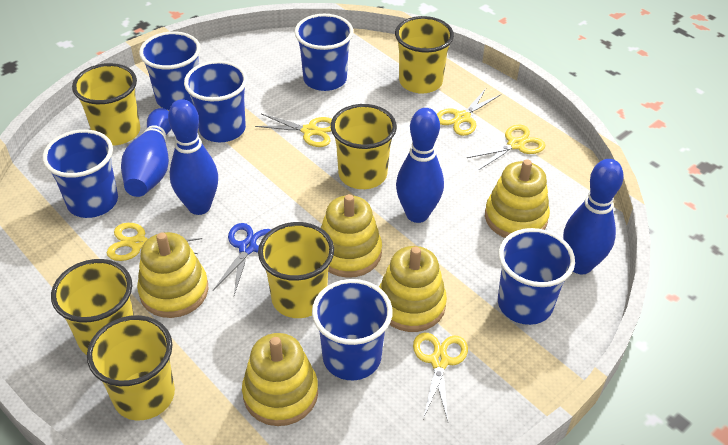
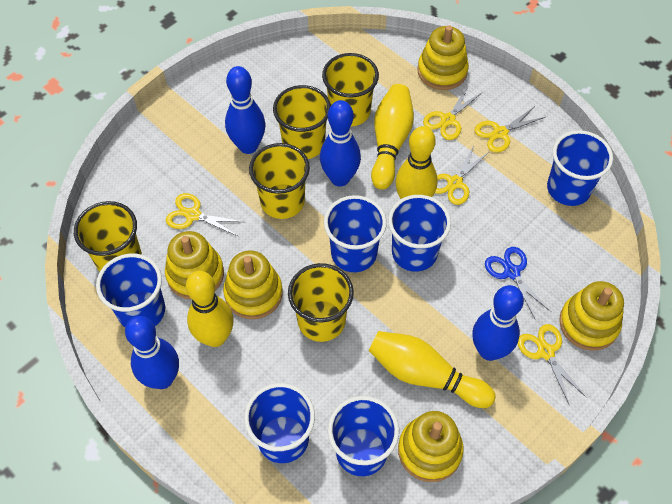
yellow bowling pin: none = 0 -> [186,271,234,347] [369,331,496,408] [371,84,414,190] [395,126,438,199] = 4
yellow cup: [51,259,134,355] [72,63,140,145] [87,315,175,421] [258,222,334,318] [331,104,397,189] [395,16,454,93] = 6 -> [74,201,142,272] [249,143,310,219] [273,85,331,159] [288,263,354,342] [322,53,379,127] = 5

